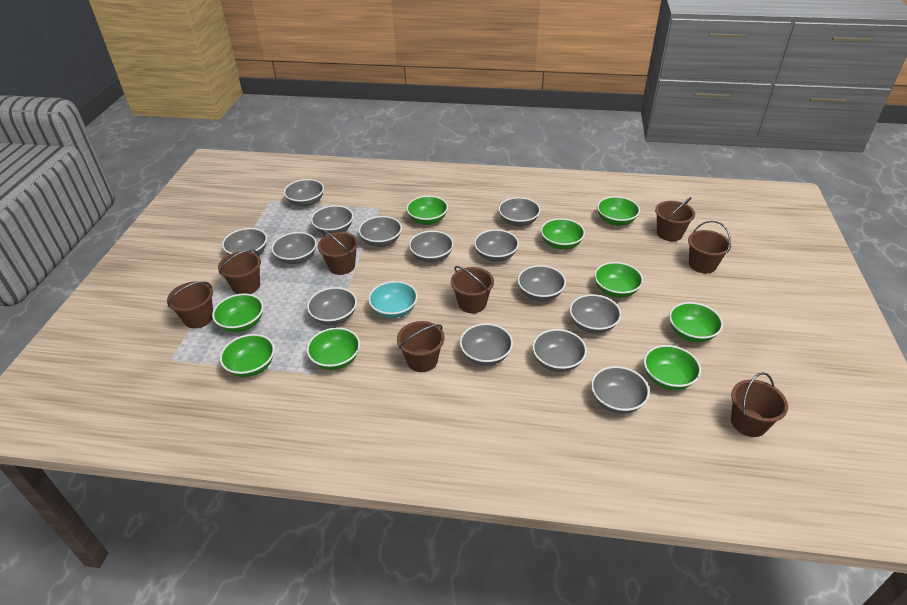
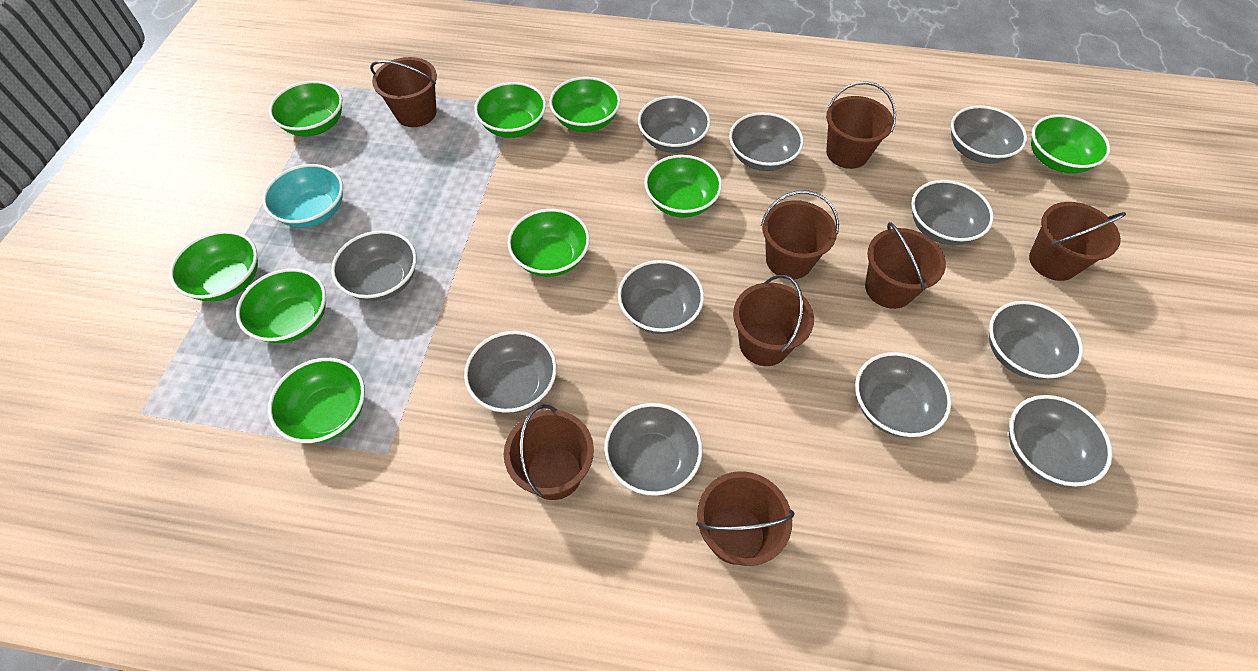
grey bowl: [222,228,267,255] [271,232,317,264] [284,179,324,207] [307,287,357,325] [311,205,354,235] [358,216,402,247] [409,230,454,263] [460,323,513,366] [474,229,519,262] [498,197,541,227] [518,265,566,301] [532,329,587,372] [570,294,621,334] [591,366,650,414] = 14 -> [331,230,417,301] [464,331,557,413] [604,403,702,496] [618,260,704,334] [638,96,711,153] [729,112,804,171] [855,352,951,437] [911,180,994,245] [951,106,1027,164] [989,301,1083,380] [1009,395,1112,487] = 11

